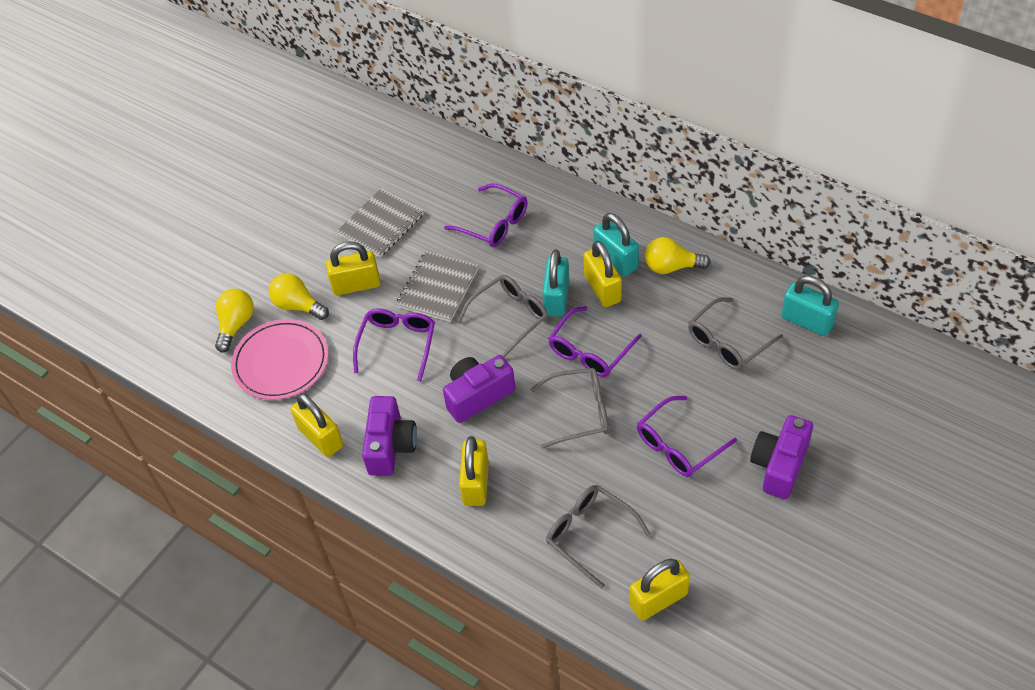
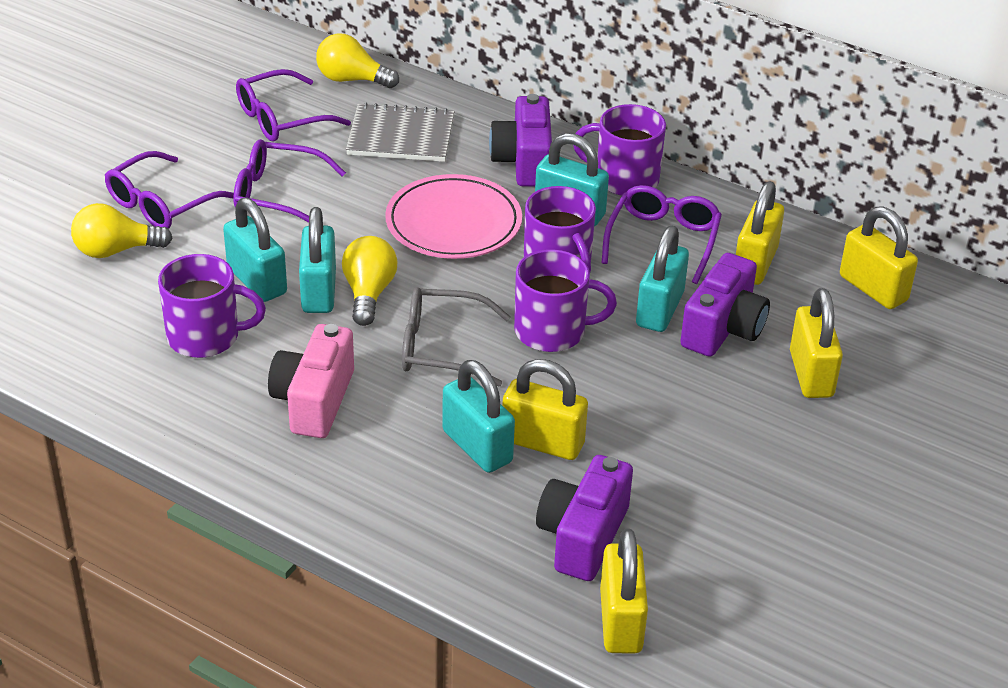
grey glasses: [457,275,548,358] [530,368,609,449] [546,485,651,588] [688,297,783,370] = 4 -> [402,287,511,387] = 1
grey notebook: [337,188,424,257] [396,251,479,322] = 2 -> [346,103,455,162] = 1
pink camera: none = 0 -> [268,324,354,438] = 1
purple mug: none = 0 -> [158,254,266,358] [514,249,617,352] [524,186,596,272] [573,104,666,196] = 4
turquoise padlock: [542,250,569,317] [593,213,639,276] [781,276,839,336] = 3 -> [223,198,287,302] [299,207,336,313] [442,360,515,473] [535,133,609,226] [636,226,689,332] = 5

